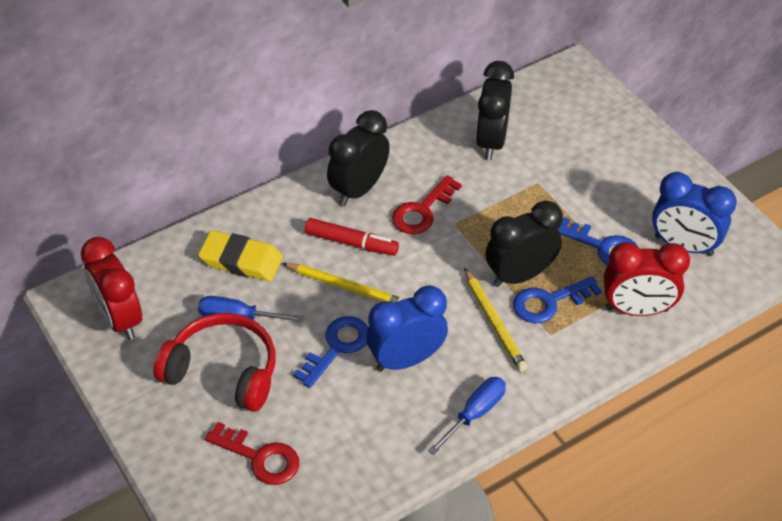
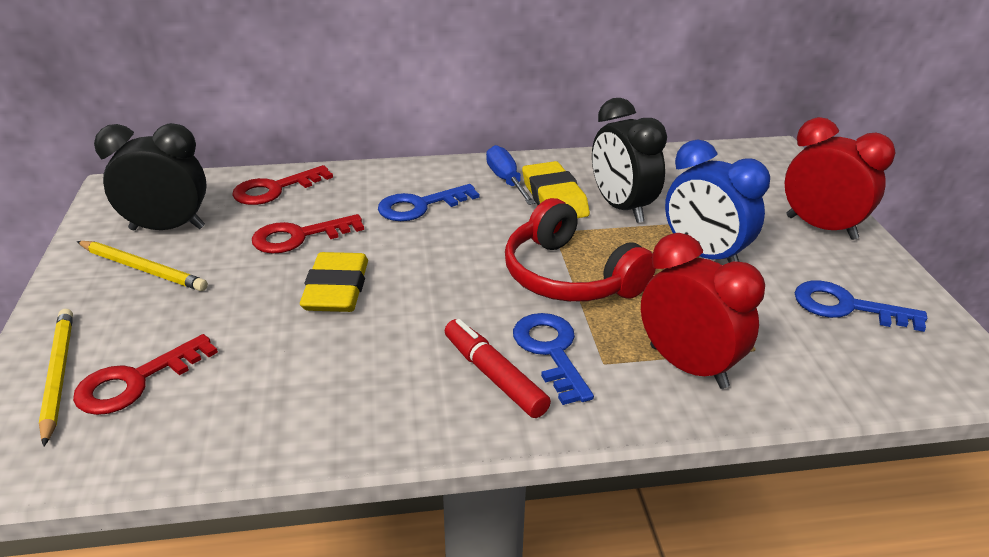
black clock: [327,110,390,206] [476,61,514,160] [485,201,563,287] = 3 -> [94,123,207,230] [592,98,667,223] = 2
blue clock: [366,285,448,372] [652,172,737,256] = 2 -> [665,140,770,263] = 1
blue screwdriver: [198,296,303,322] [428,377,506,455] = 2 -> [486,145,536,205] = 1
red key: [205,422,299,485] [392,175,462,234] = 2 -> [73,334,218,415] [232,165,333,205] [252,214,364,253] = 3
yellow eraser: [198,230,283,281] = 1 -> [300,252,368,312] [522,161,590,218] = 2

